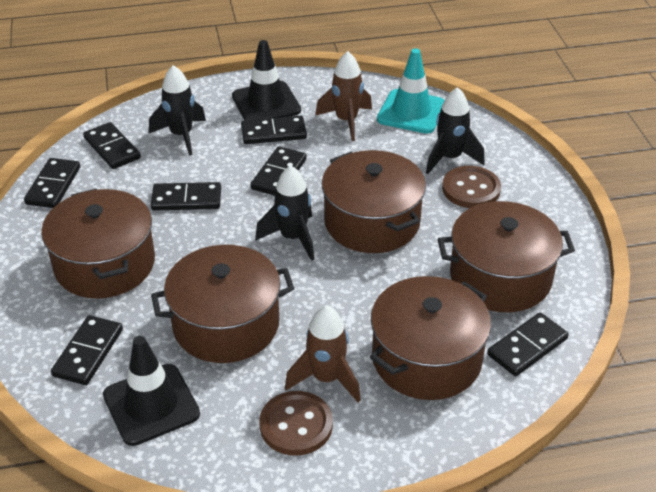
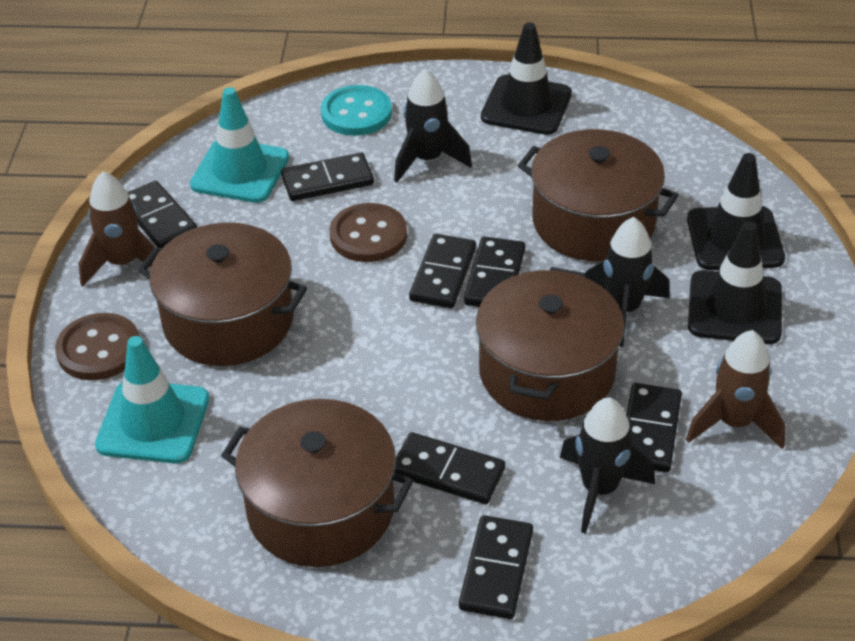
black traffic cone: [103,336,200,446] [232,40,301,120] = 2 -> [481,23,572,135] [687,153,785,270] [688,221,782,344] = 3
brown pot: [41,188,155,299] [151,245,294,363] [321,150,426,253] [370,276,491,400] [438,201,575,312] = 5 -> [138,223,307,366] [221,399,413,567] [476,267,624,421] [518,129,679,261] = 4
turquoise button: none = 0 -> [321,85,392,136] = 1
turquoise traffic cone: [377,48,445,134] = 1 -> [95,336,209,463] [190,87,289,203] = 2

